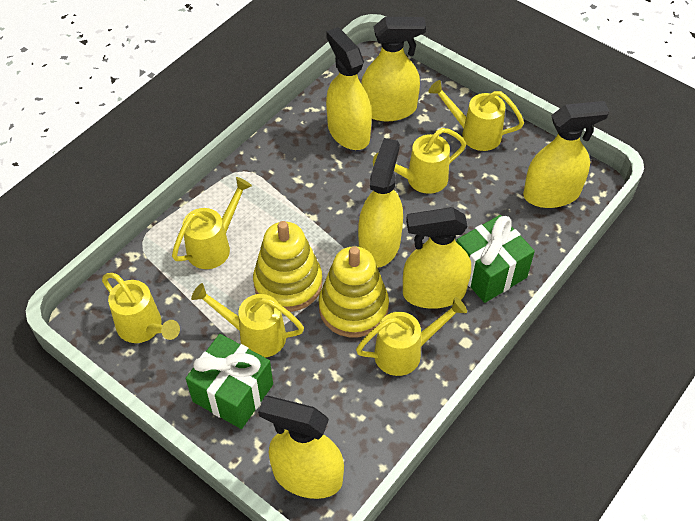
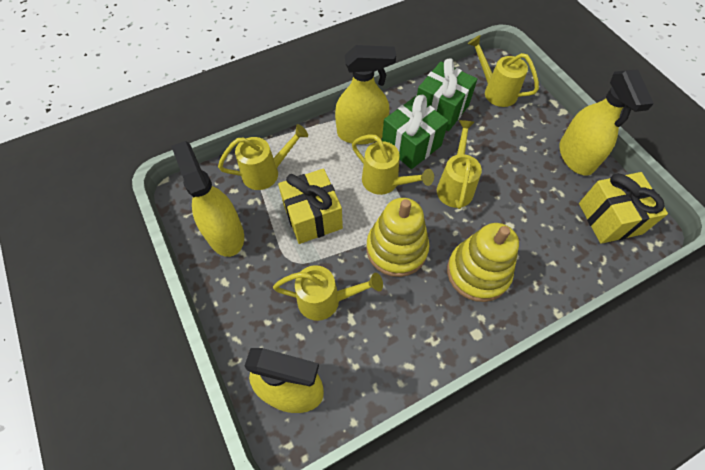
yellow gift: none = 0 -> [278,169,343,244] [579,172,668,244] = 2
yellow spray bottle: [258,396,344,499] [326,27,372,150] [358,138,403,268] [361,17,426,121] [403,207,471,309] [523,101,609,208] = 6 -> [171,141,244,257] [245,348,324,413] [335,45,396,144] [559,70,654,175] = 4
yellow watering can: [102,273,180,343] [172,177,252,269] [191,283,304,357] [356,297,467,376] [373,128,466,194] [428,80,524,151] = 6 -> [218,124,308,190] [273,265,383,321] [352,134,434,195] [437,120,482,209] [468,35,539,107] = 5

